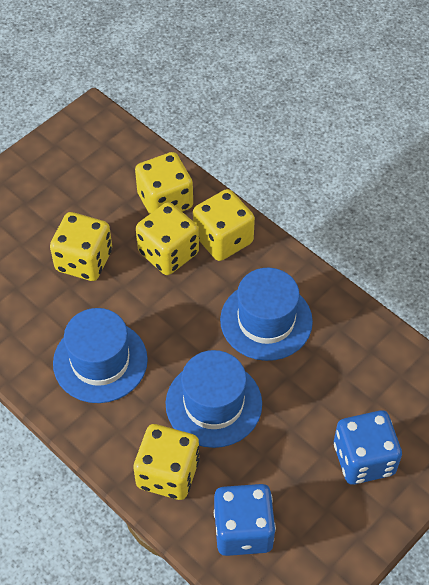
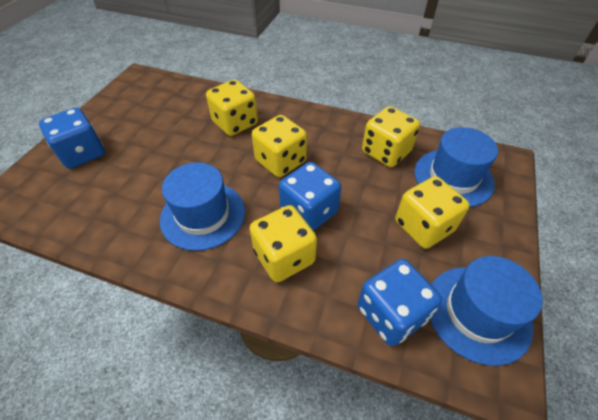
blue dice: [214,484,276,556] [334,410,402,485] = 2 -> [39,108,105,169] [279,162,341,231] [357,259,442,346] = 3

